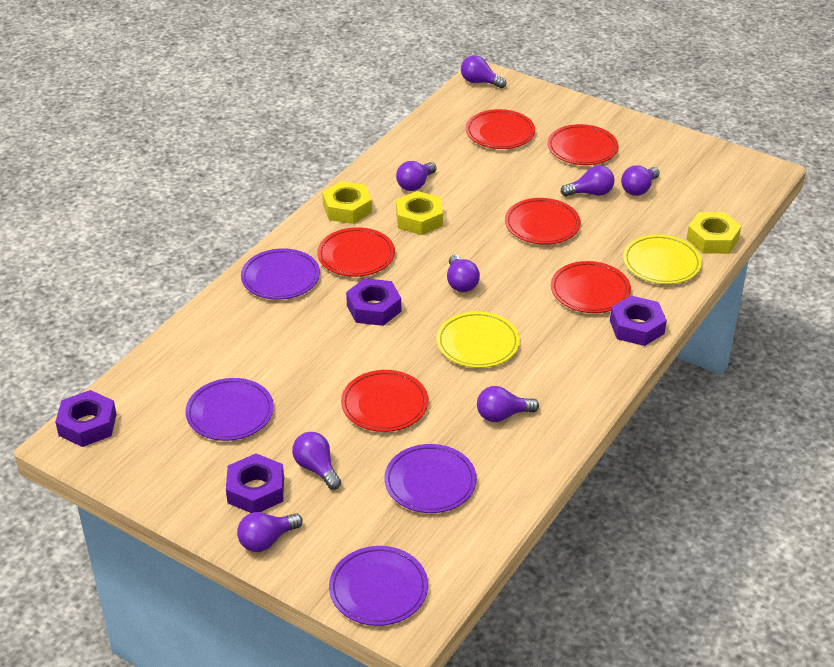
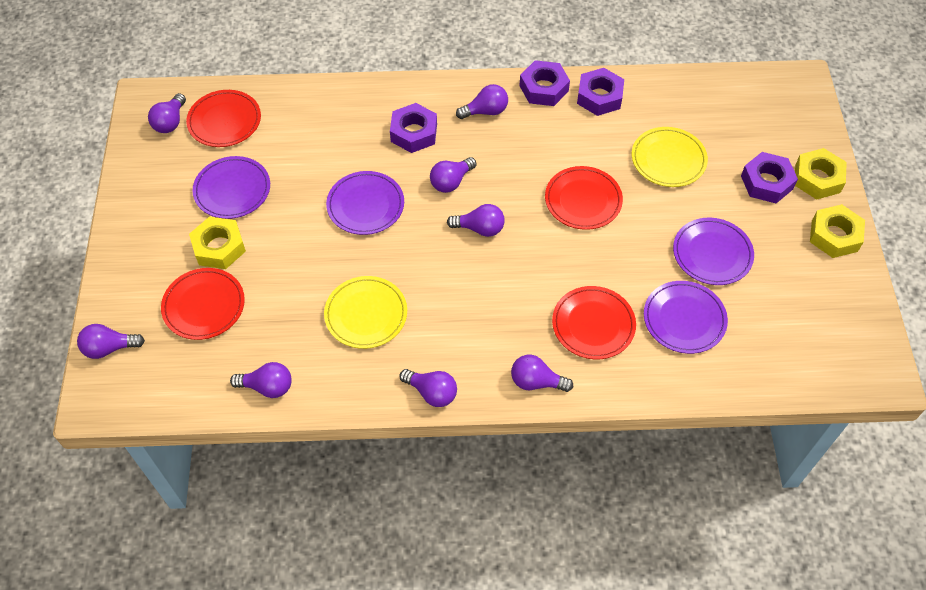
red plate: [317,227,395,277] [341,370,428,432] [466,109,535,149] [505,198,581,245] [548,124,618,165] [551,261,631,313] = 6 -> [161,268,245,340] [186,90,261,147] [545,166,623,230] [552,286,636,359] = 4

